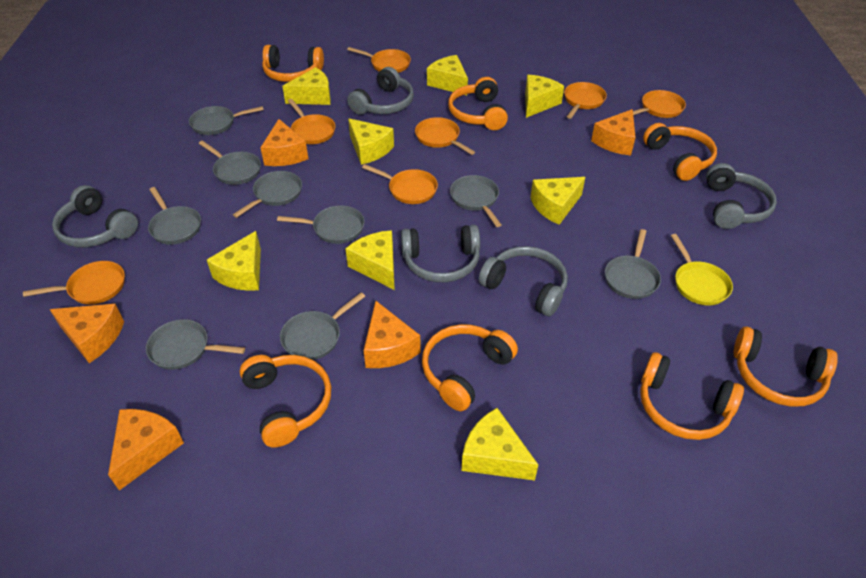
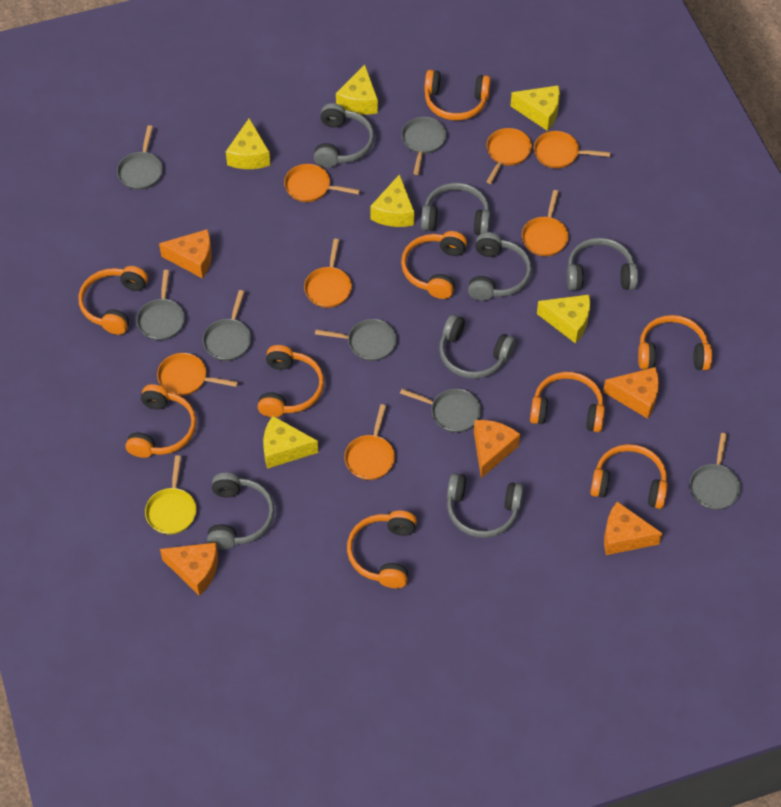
grey headphones: [52,185,138,247] [347,67,414,115] [401,225,480,282] [479,246,568,316] [706,163,777,229] = 5 -> [207,473,274,549] [314,103,374,168] [421,183,490,236] [439,314,515,379] [447,473,524,538] [468,232,531,301] [567,238,638,291] = 7
grey pan: [146,319,245,370] [148,187,201,244] [189,106,264,135] [199,140,261,185] [233,171,302,218] [277,205,364,244] [280,292,365,360] [450,175,501,227] [605,229,661,299] = 9 -> [117,125,163,190] [136,270,185,341] [203,290,251,361] [315,319,397,361] [400,389,481,433] [401,117,447,175] [690,433,741,510] = 7
orange headphones: [240,355,331,447] [262,45,324,82] [422,324,518,411] [448,77,508,130] [640,352,744,440] [643,123,717,181] [734,327,838,407] = 7 -> [78,266,148,335] [126,384,196,458] [258,345,324,417] [347,511,417,588] [401,231,467,299] [424,70,491,120] [530,372,605,432] [590,444,668,509] [638,315,712,370] = 9
yellow cheese: [207,231,261,291] [282,67,331,105] [345,230,395,290] [348,118,394,165] [427,55,468,95] [461,408,538,480] [525,75,564,118] [530,177,585,225] = 8 -> [226,118,270,169] [263,416,318,469] [336,65,378,115] [370,174,414,227] [511,85,560,131] [537,295,590,344] = 6

